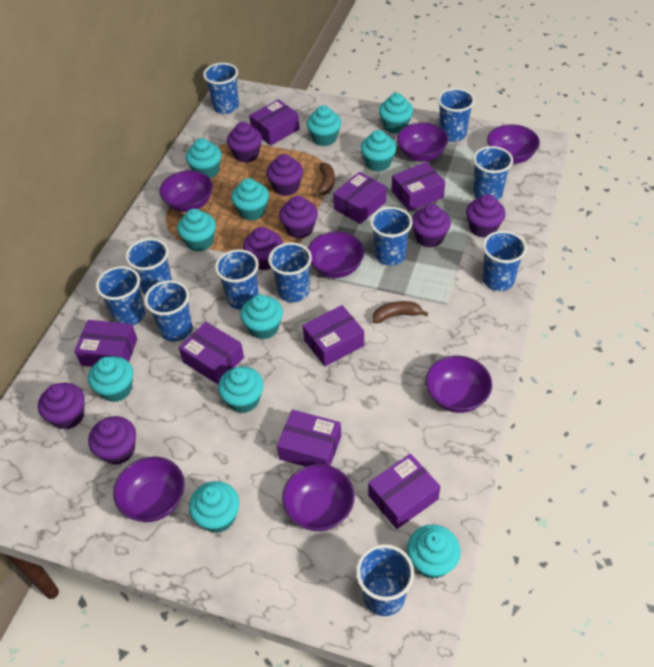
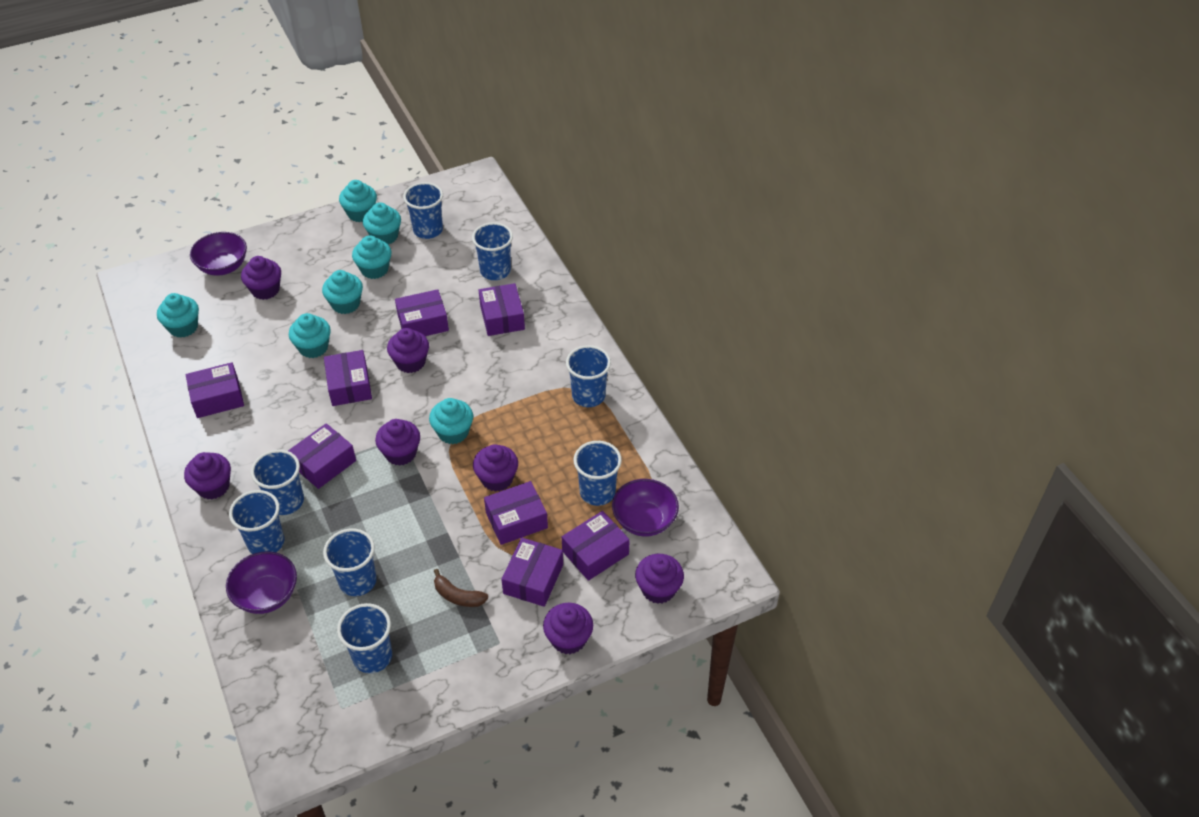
blue cup: [96,266,146,325] [125,238,172,295] [144,280,193,341] [203,63,239,114] [215,249,259,309] [268,242,312,302] [356,544,414,616] [370,207,413,266] [438,88,475,142] [473,146,513,200] [482,231,527,291] = 11 -> [229,490,284,554] [251,450,304,515] [323,528,377,596] [337,603,392,673] [403,182,443,239] [472,222,513,280] [566,345,611,407] [574,441,622,506] = 8
brown banana: [313,163,335,197] [373,301,428,323] = 2 -> [434,569,488,607] = 1
purple bowl: [113,456,185,522] [160,170,213,212] [282,464,355,531] [308,231,365,278] [397,122,448,162] [426,356,492,413] [487,124,540,164] = 7 -> [190,232,247,276] [226,551,297,614] [612,479,679,537] = 3
purple cupcake: [38,383,84,430] [88,416,136,465] [227,122,262,163] [243,227,283,270] [266,154,303,196] [279,196,318,239] [412,204,451,248] [466,194,506,238] = 8 -> [184,452,231,499] [241,256,281,300] [375,419,420,466] [387,328,429,373] [473,444,518,492] [543,603,593,654] [635,554,684,604] = 7
turquoise cupcake: [88,356,133,402] [177,209,216,252] [186,138,222,178] [189,481,239,533] [218,366,264,413] [231,178,269,221] [240,294,283,339] [307,105,341,146] [360,130,397,171] [379,93,413,134] [407,524,461,579] = 11 -> [157,293,199,338] [289,313,331,358] [322,270,363,314] [339,180,377,222] [352,235,392,279] [363,202,401,245] [429,398,473,444] = 7

